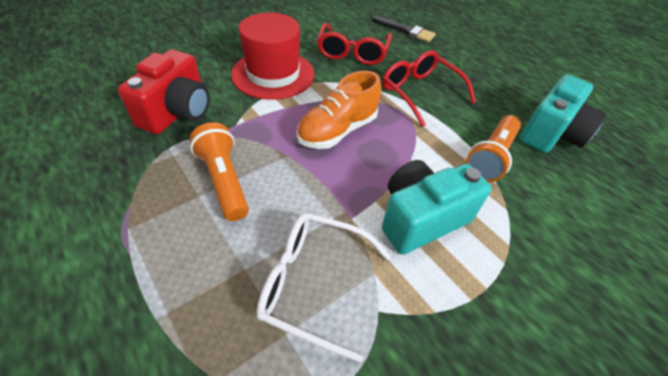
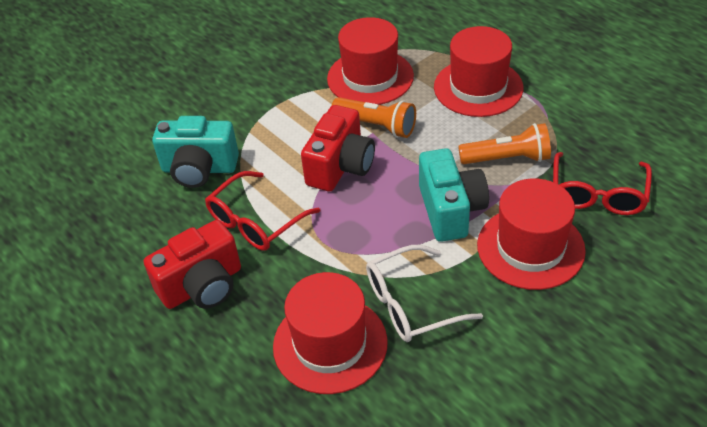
black brush: [372,16,436,42] = 1 -> none = 0
orange shoe: [297,71,381,149] = 1 -> none = 0
red camera: [118,49,210,134] = 1 -> [144,220,241,309] [301,105,375,191] = 2
red hat: [231,12,315,100] = 1 -> [273,272,388,394] [327,17,414,105] [434,26,523,117] [477,179,586,290] = 4

